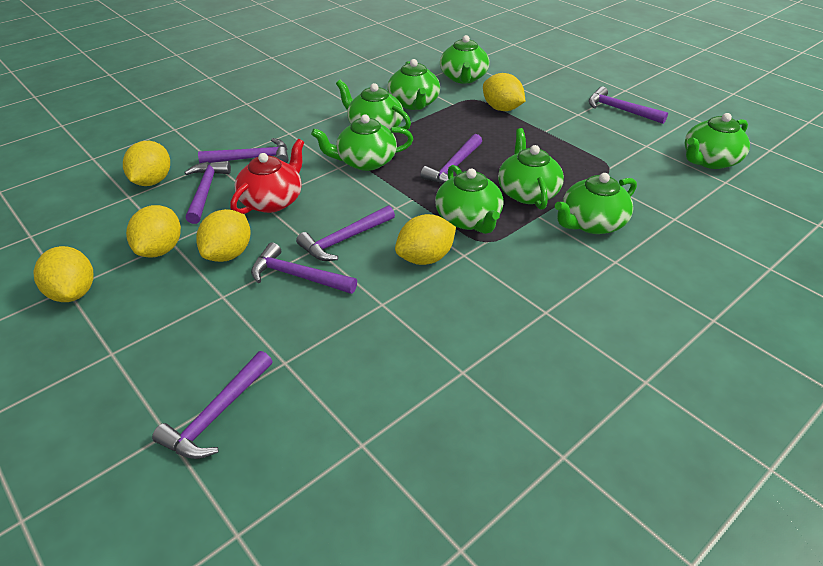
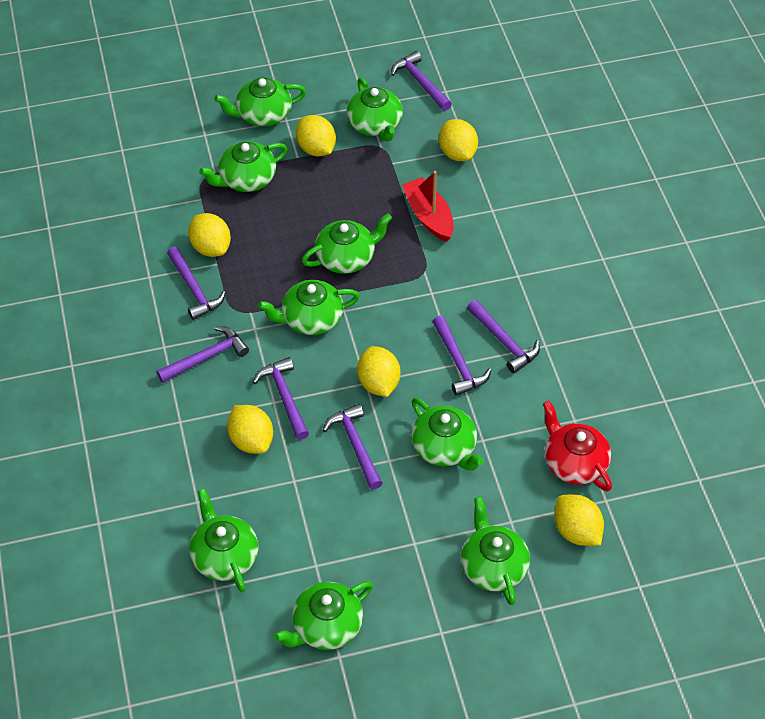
green teapot: [311,114,413,171] [336,80,411,131] [387,59,440,110] [435,165,503,234] [440,35,489,84] [498,128,564,210] [555,173,637,234] [685,113,750,169] = 8 -> [189,489,259,592] [199,142,287,192] [214,77,306,126] [258,280,360,335] [274,581,373,650] [302,213,392,274] [347,78,403,141] [411,397,484,471] [461,497,530,605] = 9
red boat: none = 0 -> [402,171,454,242] = 1

